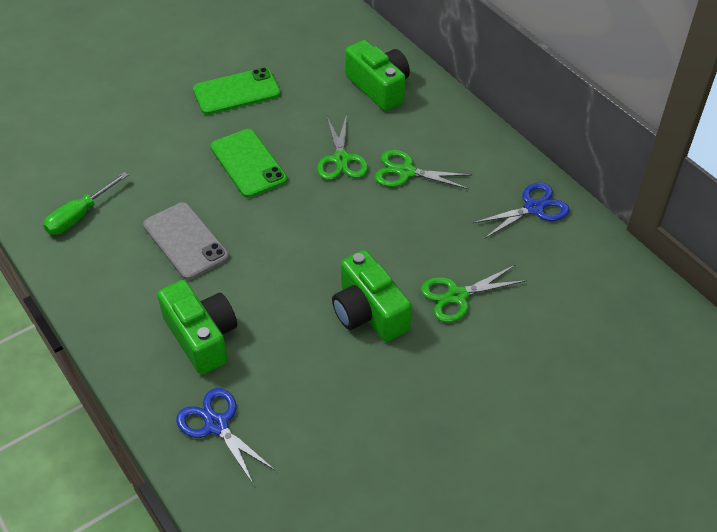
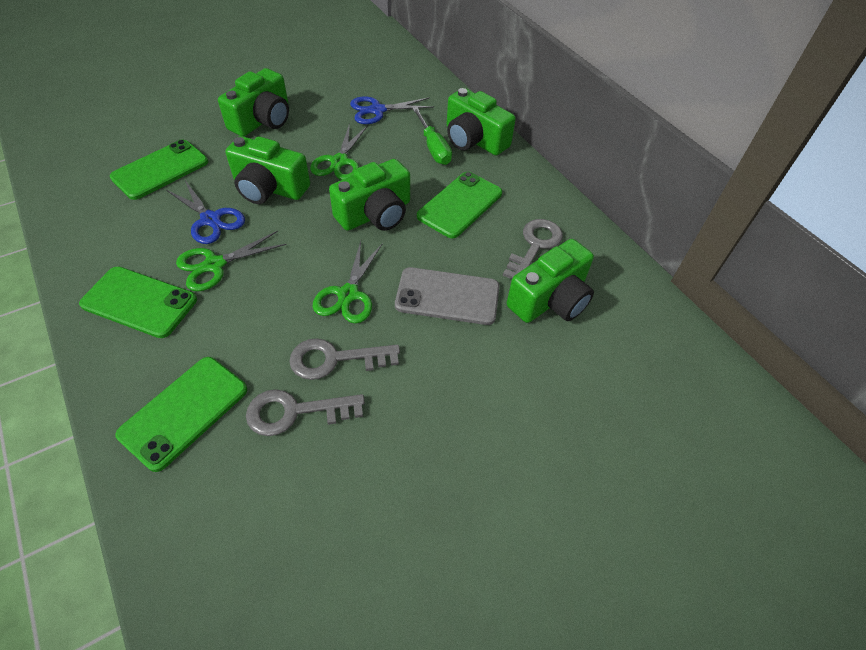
green camera: [157,280,237,375] [332,250,412,342] [345,40,410,111] = 3 -> [218,68,289,136] [225,136,310,204] [329,159,410,231] [447,88,516,155] [507,239,594,323] = 5
green phone: [193,67,281,115] [210,129,287,198] = 2 -> [79,267,197,338] [110,139,208,200] [116,357,247,472] [417,172,502,238] = 4
grey key: none = 0 -> [246,389,365,436] [289,338,400,380] [503,219,563,279] = 3

